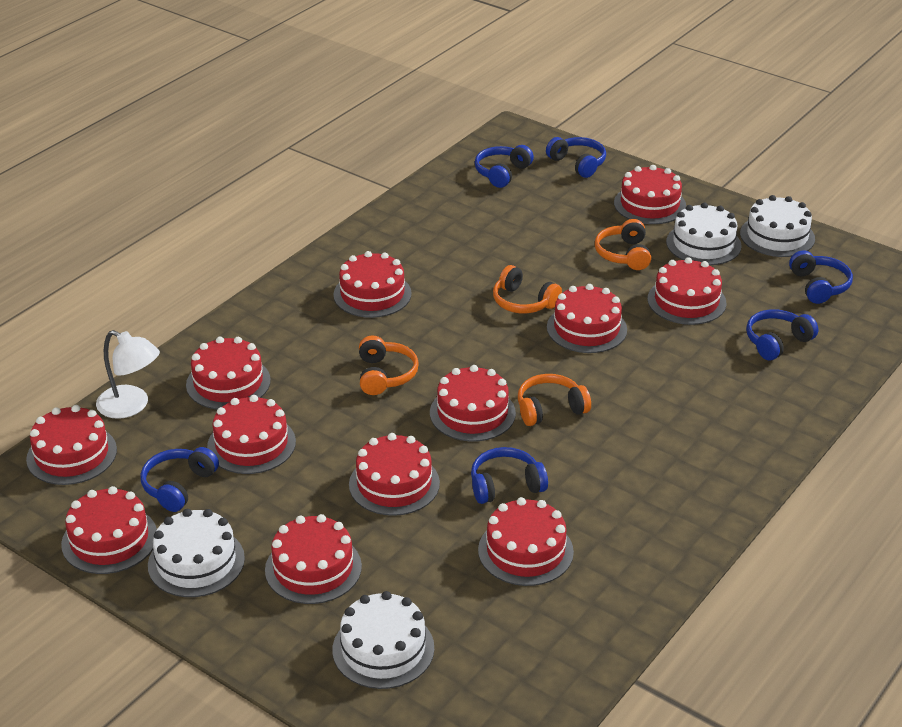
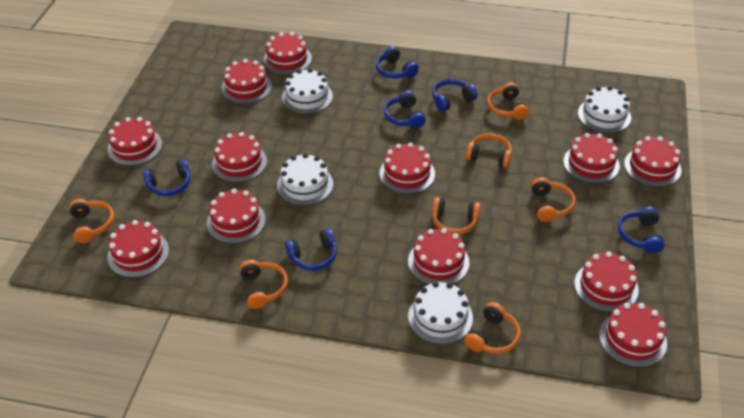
orange headphones: [359,336,419,395] [493,265,562,313] [518,374,591,426] [595,219,651,270] = 4 -> [69,199,114,243] [240,260,288,309] [432,197,480,235] [464,302,520,354] [466,133,512,168] [487,82,529,120] [531,177,575,222] = 7
white lamp: [96,330,160,419] = 1 -> none = 0

